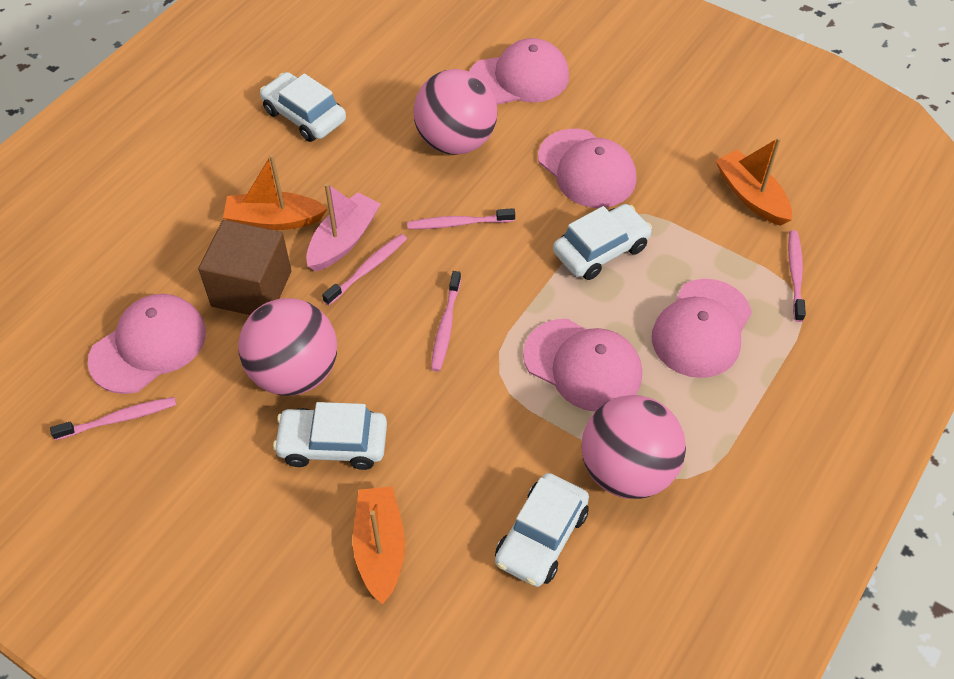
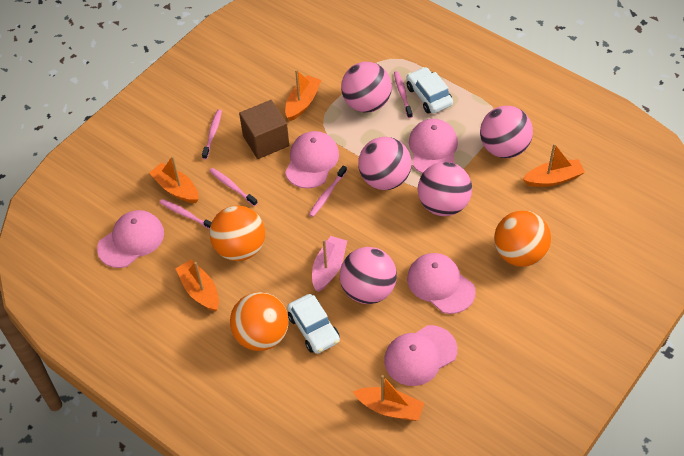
orange ball: none = 0 -> [209,205,265,261] [230,292,289,351] [494,211,551,267] = 3
orange boat: [223,155,328,230] [353,486,405,604] [715,137,792,226] = 3 -> [149,156,199,203] [175,260,219,312] [285,69,321,121] [353,375,424,421] [523,143,585,187] = 5
pink ball: [238,298,337,396] [413,69,497,155] [582,395,686,499] = 3 -> [340,247,397,304] [341,62,392,112] [358,137,411,190] [418,162,472,216] [480,106,533,158] = 5
white car: [260,72,346,142] [273,402,387,470] [495,473,589,587] [553,204,652,280] = 4 -> [287,294,340,354] [406,67,453,113] = 2

